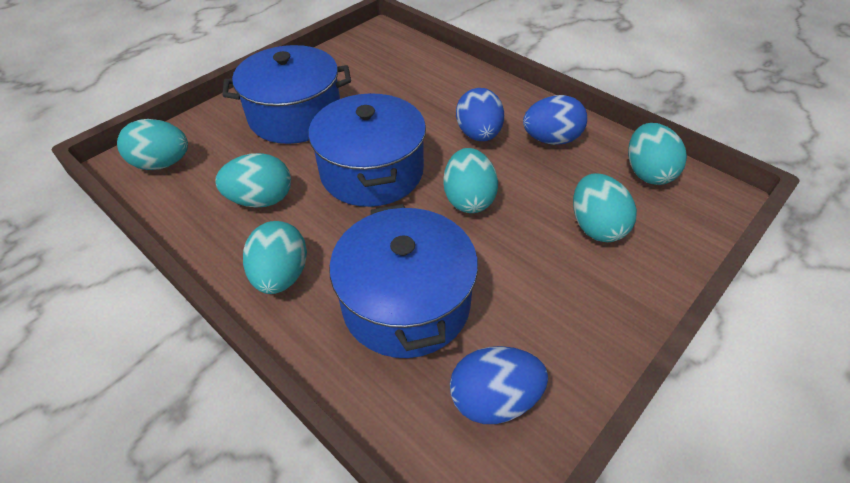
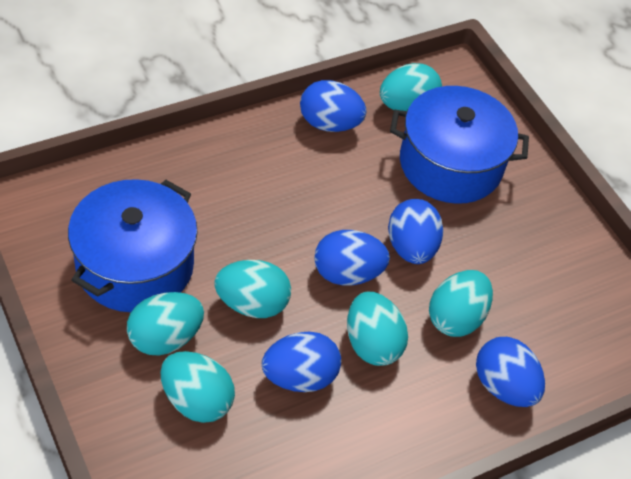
blue egg: [450,346,548,424] [456,88,504,141] [523,95,587,145] = 3 -> [262,332,341,392] [300,80,367,132] [314,230,390,286] [388,199,443,264] [476,337,545,407] = 5
blue pot: [222,45,351,144] [308,93,426,207] [329,204,478,358] = 3 -> [68,179,197,312] [390,86,529,204] = 2

